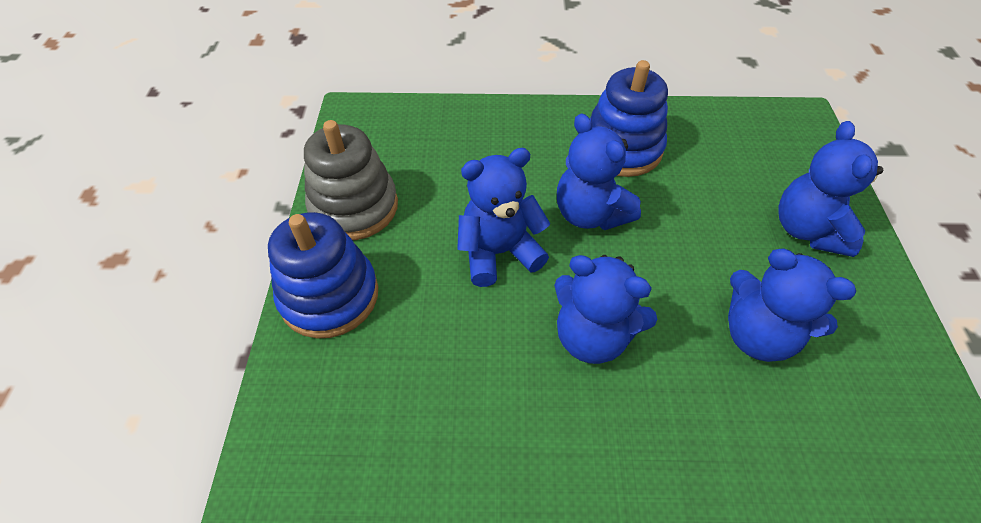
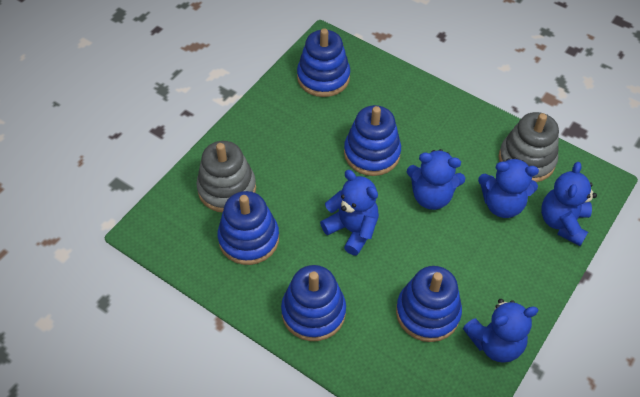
blue stacking toy: [268,212,378,339] [590,60,668,177] = 2 -> [218,191,279,265] [281,265,346,341] [297,28,350,97] [344,105,401,176] [396,266,462,342] = 5
grey stacking toy: [304,120,398,240] = 1 -> [196,141,256,213] [498,112,559,182] = 2

